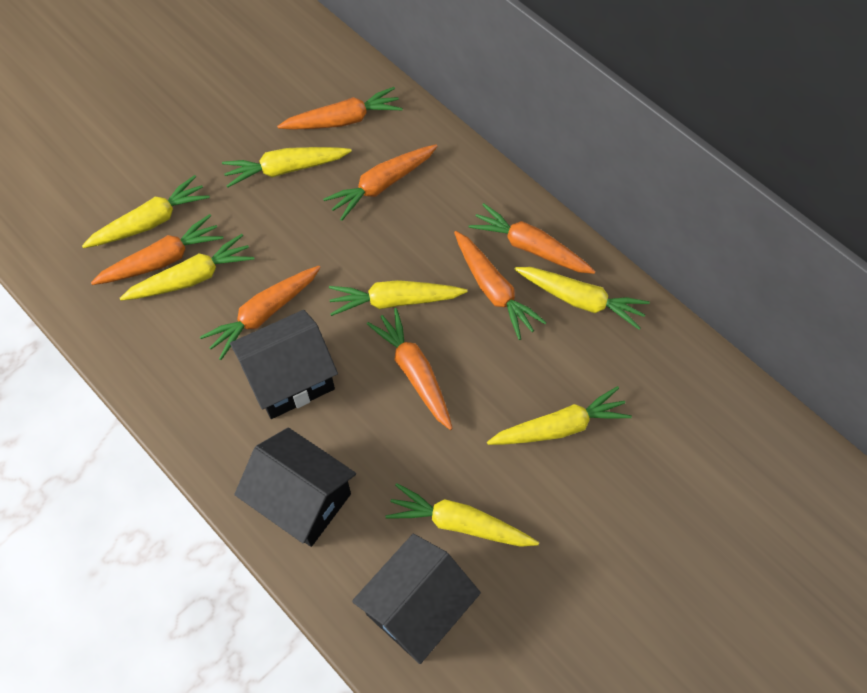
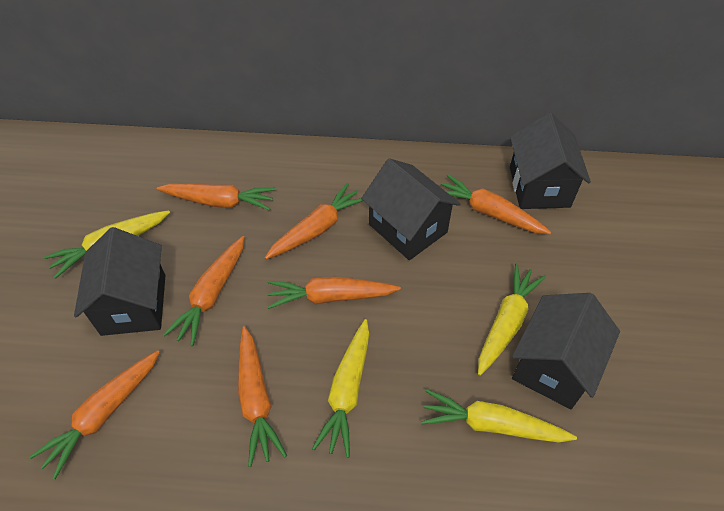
black house: [230,310,338,419] [234,427,356,547] [352,534,481,664] = 3 -> [74,227,166,336] [361,158,461,260] [510,112,591,209] [512,293,620,409] = 4
yellow carrot: [82,175,210,248] [120,234,254,301] [222,147,352,187] [329,280,467,316] [385,483,539,547] [487,386,632,445] [514,267,650,330] = 7 -> [44,210,170,279] [312,319,369,458] [421,390,577,443] [478,264,546,376] = 4

